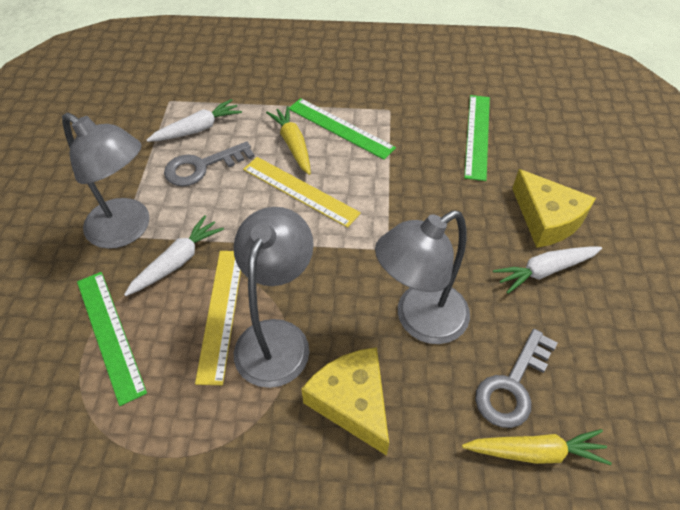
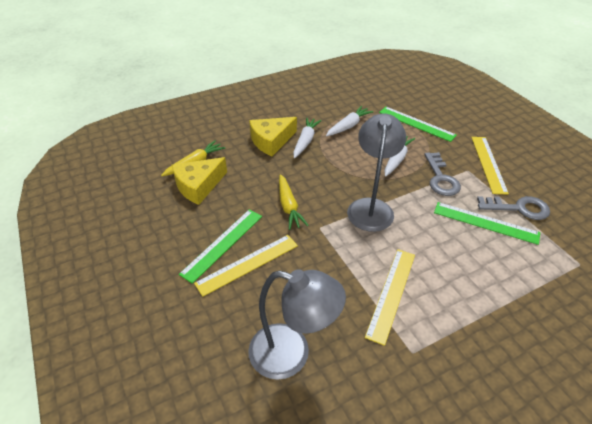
grey lamp: [62,112,150,249] [233,207,314,388] [375,210,470,344] = 3 -> [248,269,346,380] [347,113,406,232] = 2
yellow ruler: [195,251,241,385] [243,157,361,228] = 2 -> [194,235,298,297] [365,249,415,346] [471,137,509,195] = 3

